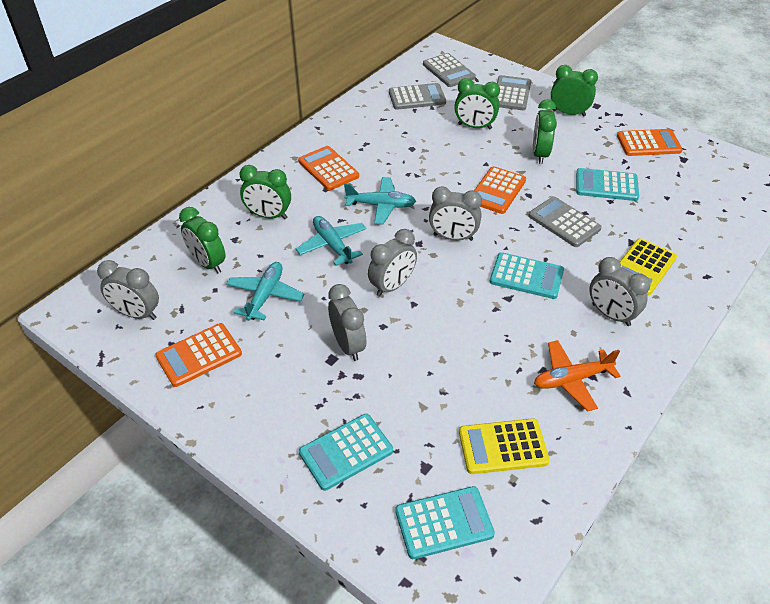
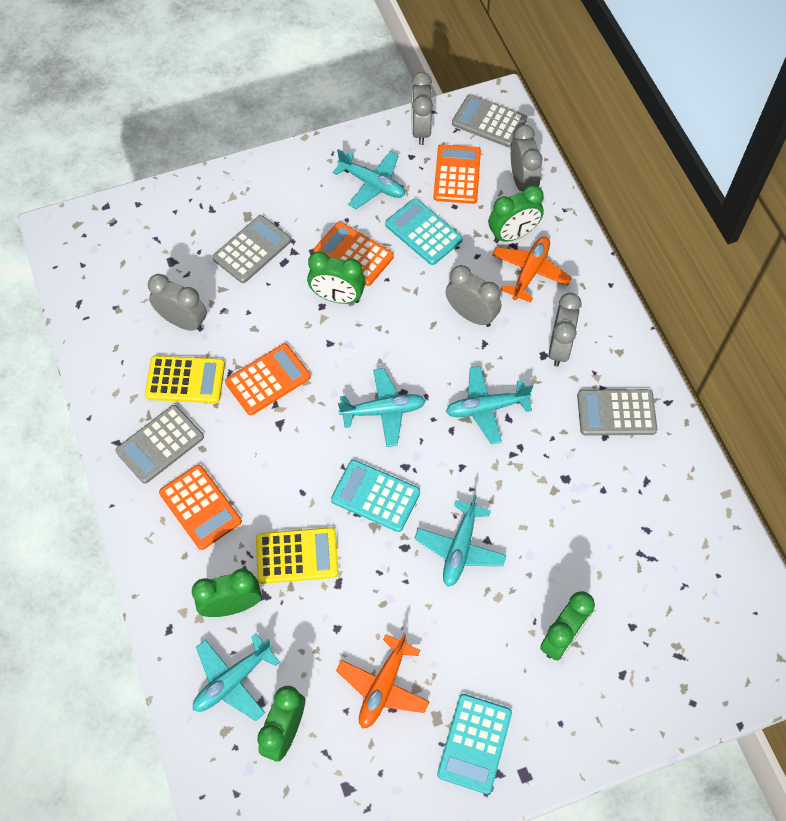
orange plane: [534,340,621,412] = 1 -> [336,633,430,729] [492,236,572,303] = 2
turquoise calculator: [299,414,393,491] [395,486,495,559] [490,252,564,299] [576,168,639,201] = 4 -> [331,460,420,532] [385,199,463,265] [437,694,512,794] = 3
turquoise plane: [226,262,305,321] [296,216,367,266] [344,177,416,225] = 3 -> [193,633,280,721] [332,149,405,209] [338,368,426,447] [414,494,506,587] [446,366,533,444] = 5

